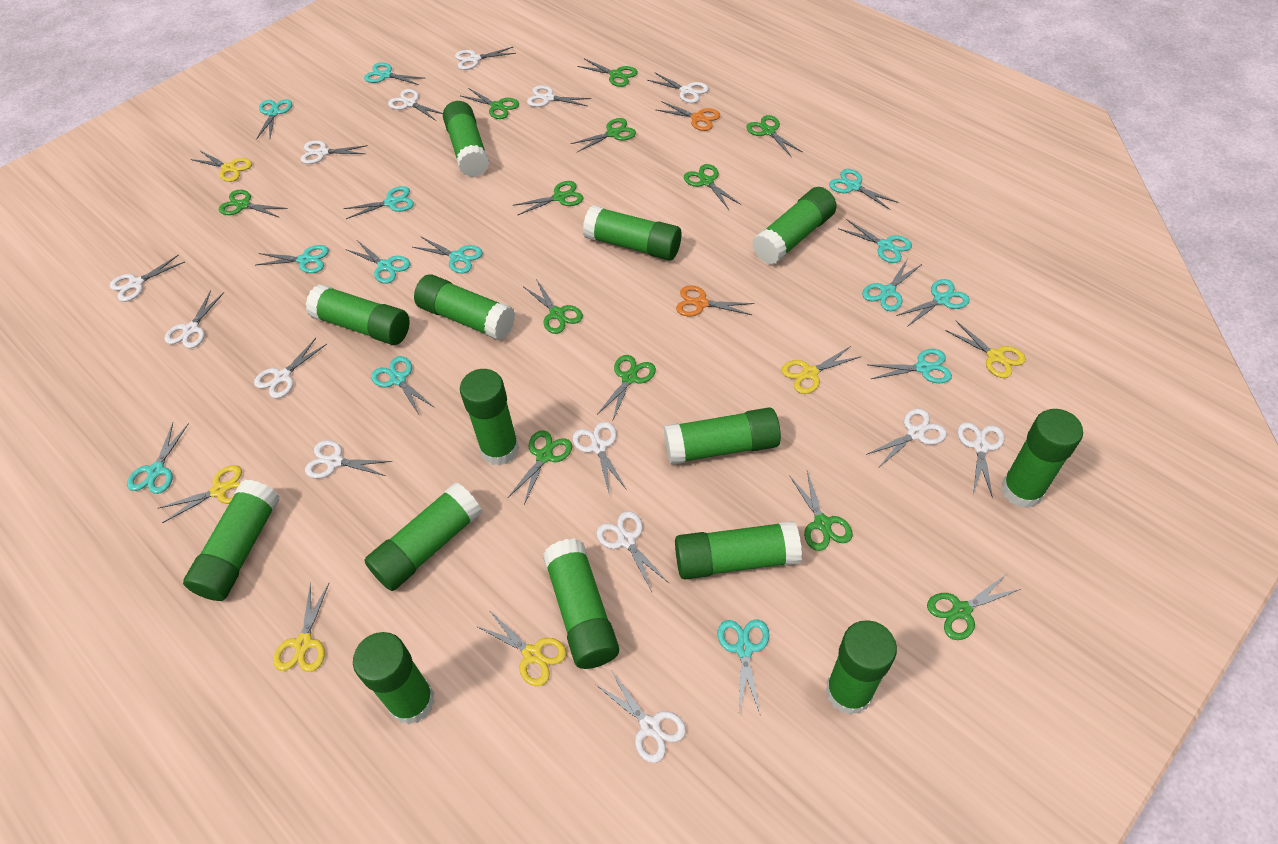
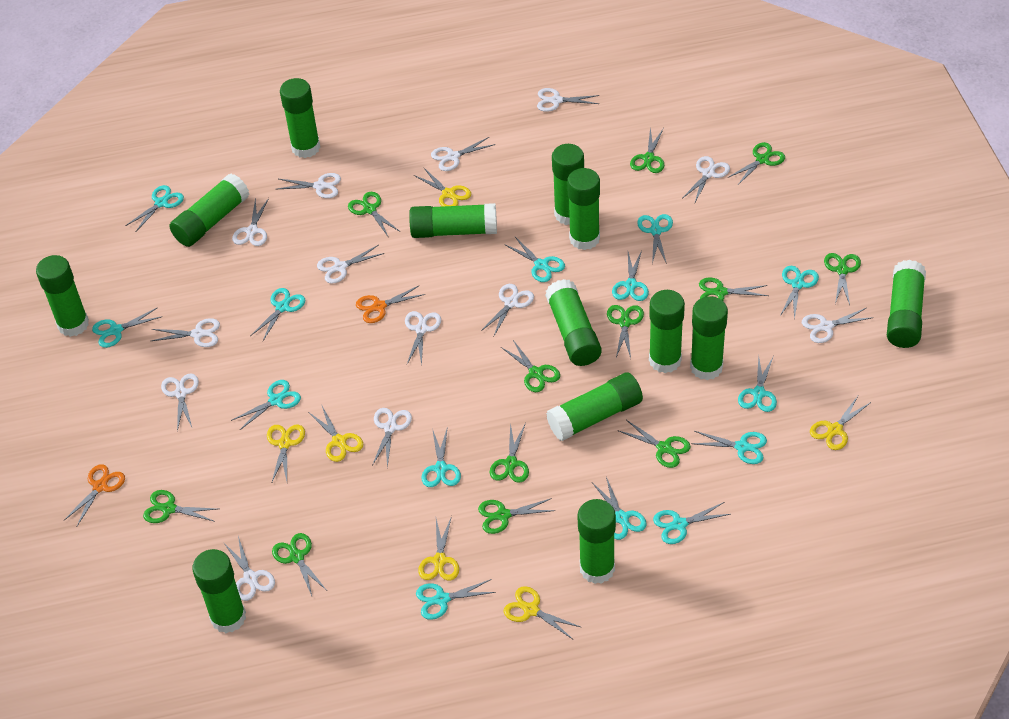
green glue stick: [183,480,280,601] [306,284,410,345] [353,632,435,725] [364,482,482,591] [414,274,515,340] [443,101,489,177] [460,369,519,466] [543,539,619,669] [583,205,681,261] [664,407,781,465] [675,521,802,579] [752,187,837,265] [826,620,897,715] [1001,409,1083,508] = 14 -> [36,255,89,337] [169,174,249,247] [192,549,246,633] [280,78,320,158] [409,203,497,238] [545,279,602,366] [546,372,643,441] [552,144,584,225] [567,168,600,250] [577,499,616,584] [649,290,685,373] [690,296,728,380] [887,260,926,348] = 13
white scissors: [110,254,185,302] [164,290,224,348] [254,338,327,398] [300,140,368,164] [305,440,392,479] [388,89,443,121] [455,47,516,70] [527,85,591,107] [573,422,627,492] [595,670,686,763] [596,511,669,592] [647,73,709,103] [866,408,947,468] [958,422,1005,498] = 14 -> [152,318,220,347] [161,373,199,431] [223,536,275,601] [232,198,269,246] [278,173,341,198] [317,245,385,284] [372,408,412,468] [405,311,441,366] [431,137,495,171] [481,284,534,336] [537,88,599,112] [683,156,730,204] [802,308,874,343] = 13

